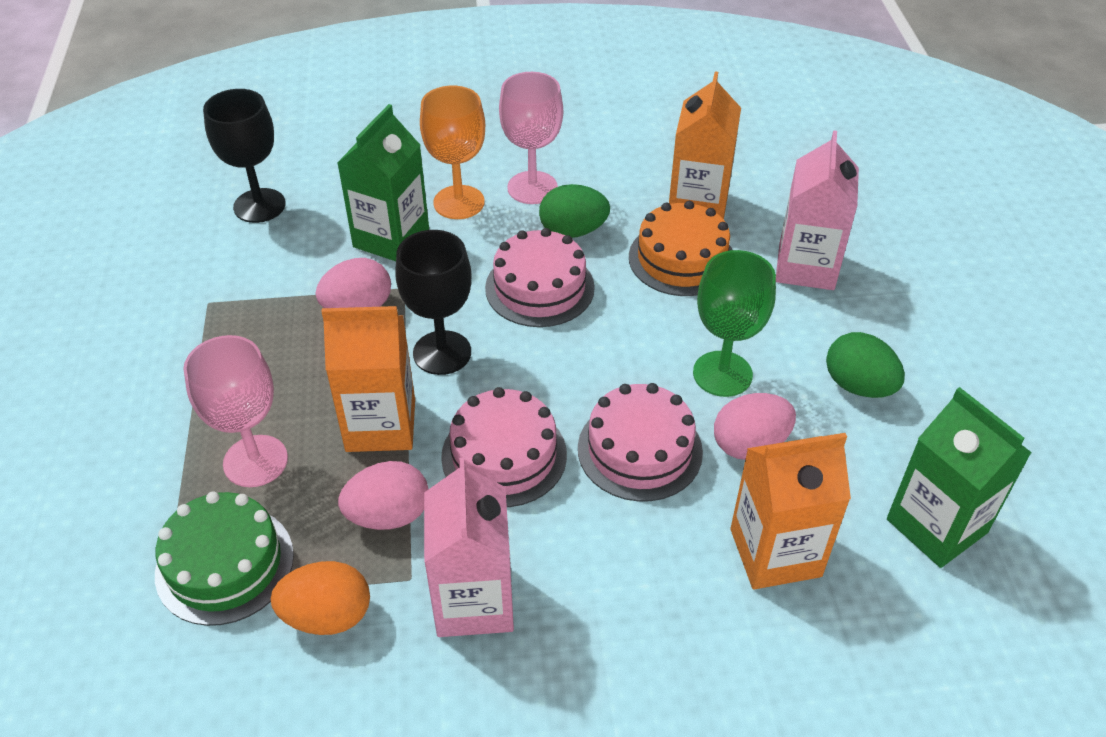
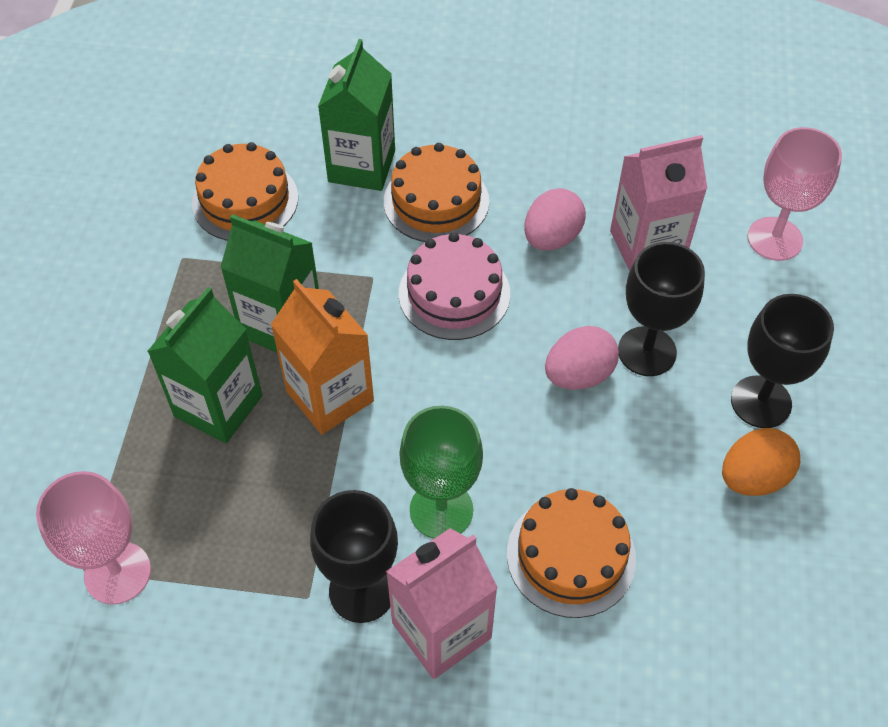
black goblet: [203,89,286,223] [395,230,471,375] = 2 -> [310,490,398,623] [618,242,705,376] [731,294,834,428] = 3
green cake: [155,491,294,626] = 1 -> none = 0
green carton: [337,104,429,261] [887,387,1032,568] = 2 -> [147,287,263,443] [220,214,319,353] [318,39,395,191] = 3
green egg: [539,184,610,238] [826,332,905,398] = 2 -> none = 0
orange cake: [629,201,732,296] = 1 -> [192,142,298,241] [384,143,489,242] [507,488,636,618] = 3
orange carton: [321,306,415,452] [669,71,741,220] [730,433,851,589] = 3 -> [271,279,374,435] = 1
orange goblet: [420,86,485,219] = 1 -> none = 0
pink cake: [441,387,567,507] [485,228,595,327] [578,383,703,502] = 3 -> [399,232,510,340] = 1
pink egg: [316,258,391,308] [338,461,428,530] [714,393,796,460] = 3 -> [524,188,586,251] [545,326,619,390] = 2

